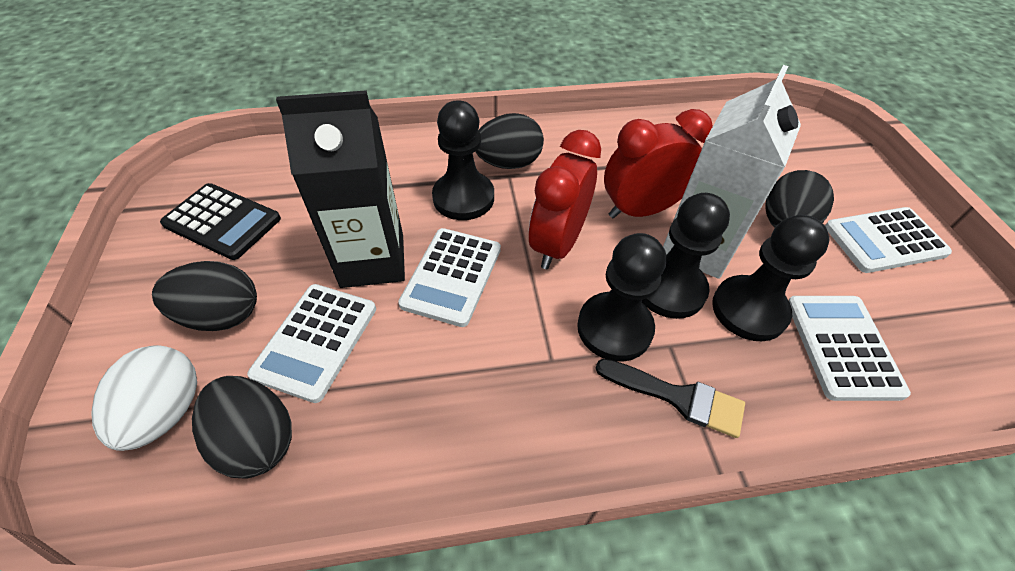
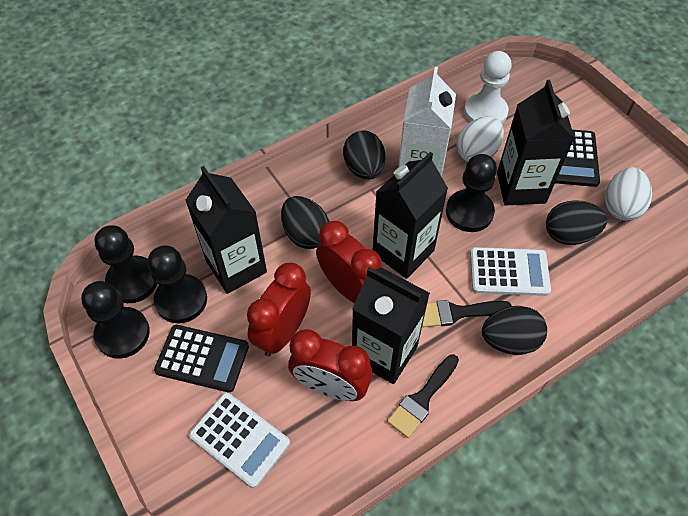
black brush: [595,359,745,438] = 1 -> [387,354,459,438] [422,300,512,328] = 2
black calculator: [160,183,281,260] = 1 -> [154,325,249,393] [555,130,600,187] = 2
black carton: [276,90,405,288] = 1 -> [185,166,267,294] [352,267,430,384] [373,152,448,279] [497,80,575,206] = 4
red clock: [529,130,601,269] [604,109,713,219] = 2 -> [247,263,311,356] [288,329,373,401] [316,221,382,303] = 3
white calculator: [247,284,376,403] [398,228,501,327] [789,296,911,401] [825,207,952,273] = 4 -> [189,392,290,488] [470,247,551,296] = 2
white egg: [91,345,197,451] = 1 -> [457,116,504,162] [605,167,652,221] = 2
white pawn: none = 0 -> [464,51,512,124] = 1

